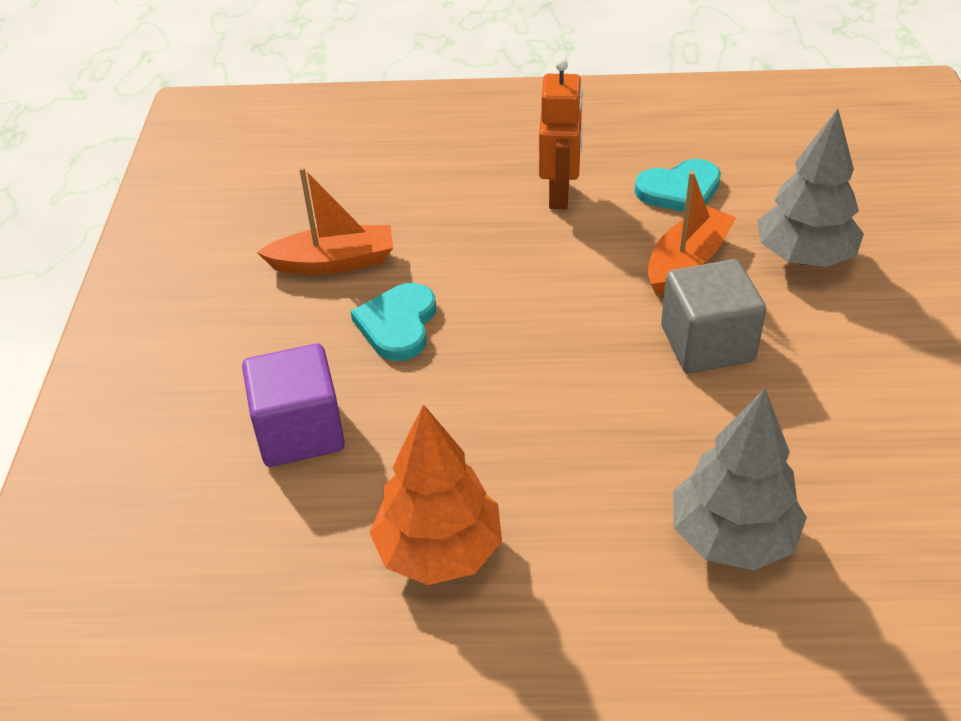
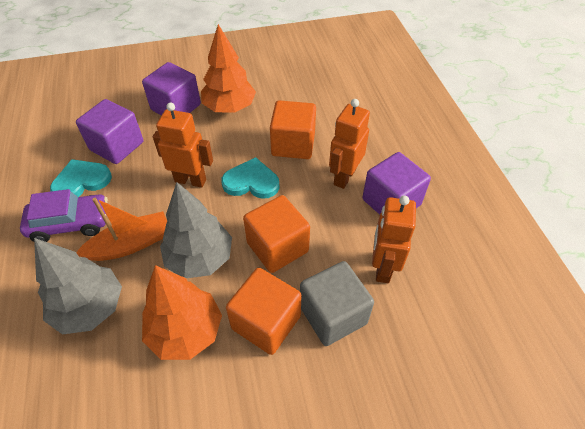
orange boat: [257,167,393,275] [648,171,736,296] = 2 -> [76,198,167,261] = 1
orange cube: none = 0 -> [226,268,301,355] [243,195,310,273] [270,100,316,159] = 3
orange robot: [539,59,583,209] = 1 -> [153,102,213,188] [329,99,370,189] [372,195,416,283] = 3
orange tree: [369,404,502,585] = 1 -> [142,265,222,360] [201,24,256,113] = 2
purple car: none = 0 -> [20,189,108,242] = 1
purple cube: [242,344,345,467] = 1 -> [76,99,143,164] [142,62,201,115] [362,152,431,215] = 3

